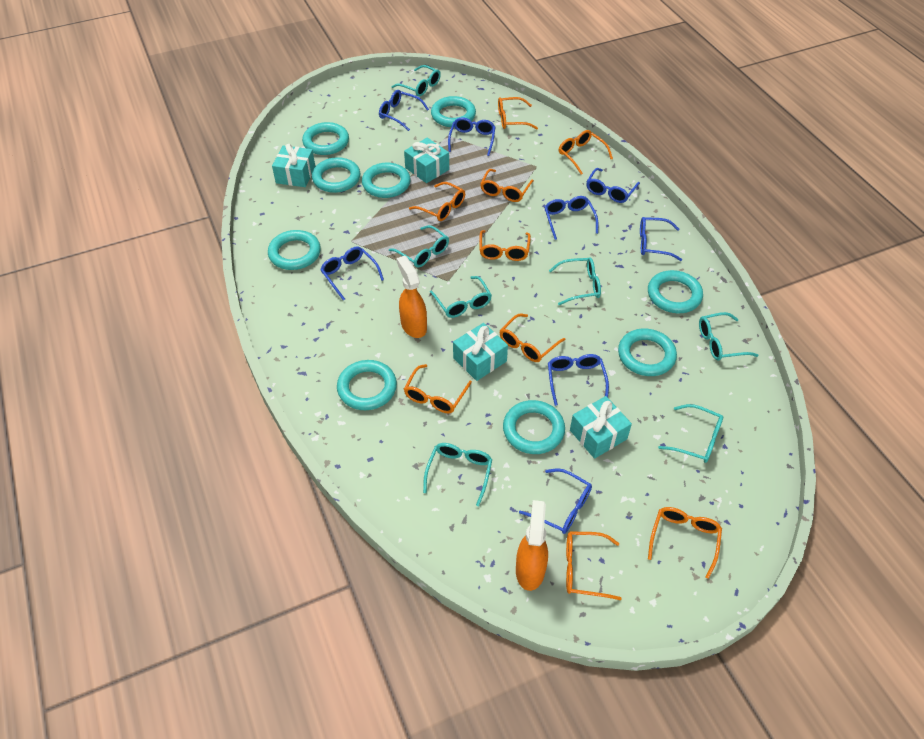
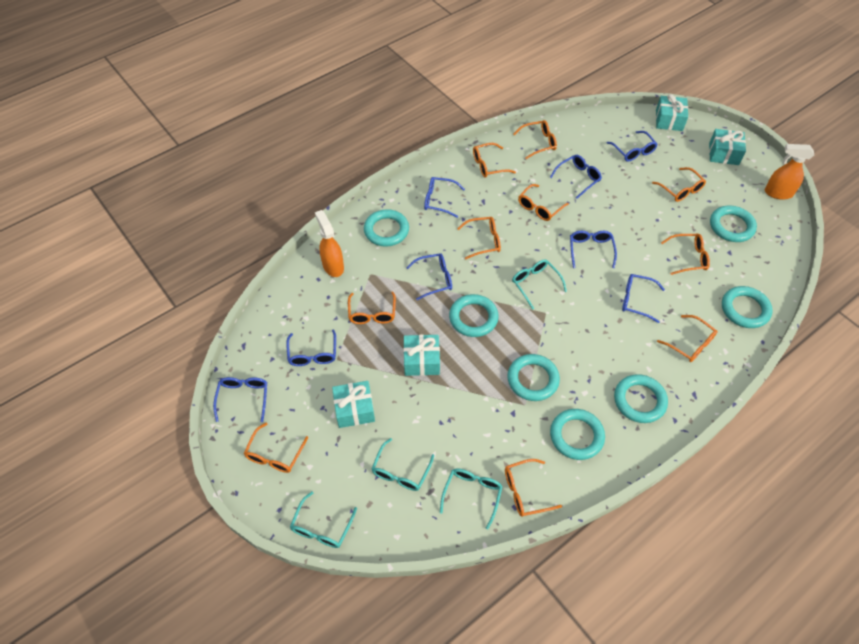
orange glasses: [404,364,472,413] [409,182,465,221] [479,230,531,261] [480,169,534,202] [498,97,538,129] [500,314,566,362] [559,130,613,174] [566,531,622,600] [648,507,722,579] = 9 -> [244,423,308,473] [348,292,396,324] [457,217,501,260] [473,143,516,178] [505,459,562,517] [513,120,557,159] [518,184,569,221] [652,167,706,202] [657,315,717,362] [661,234,710,275] = 10
turquoise glasses: [389,225,449,268] [392,65,441,96] [423,443,492,506] [430,276,492,318] [549,257,601,305] [658,404,723,463] [699,312,759,361] = 7 -> [290,492,357,548] [372,438,434,491] [440,468,503,530] [512,259,567,310] = 4
turquoise ring: [268,230,321,270] [302,122,349,155] [312,157,360,193] [337,360,397,410] [362,163,411,198] [431,96,476,127] [503,400,565,454] [618,328,677,376] [648,270,703,313] = 9 -> [364,209,409,247] [449,294,499,337] [508,354,560,401] [550,409,605,460] [614,374,668,423] [710,206,757,242] [722,286,773,328] = 7

